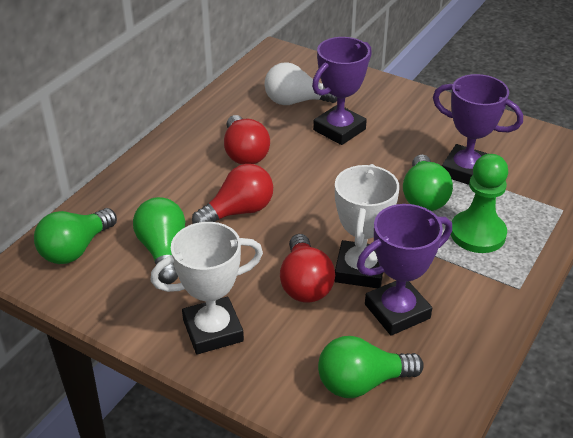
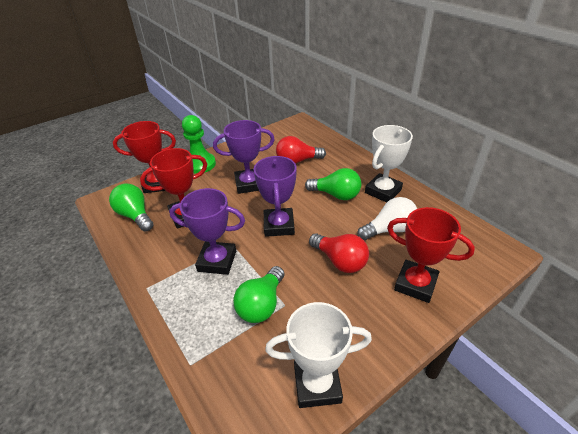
green light bulb: [34,208,117,264] [133,197,185,284] [318,336,424,398] [403,154,453,211] = 4 -> [109,184,154,232] [233,266,284,323] [305,168,361,200] = 3
red light bulb: [192,164,273,224] [224,115,270,165] [280,234,335,303] = 3 -> [276,136,326,164] [309,234,369,273] = 2
red trophy: none = 0 -> [113,121,176,193] [140,148,207,229] [387,207,475,303] = 3

